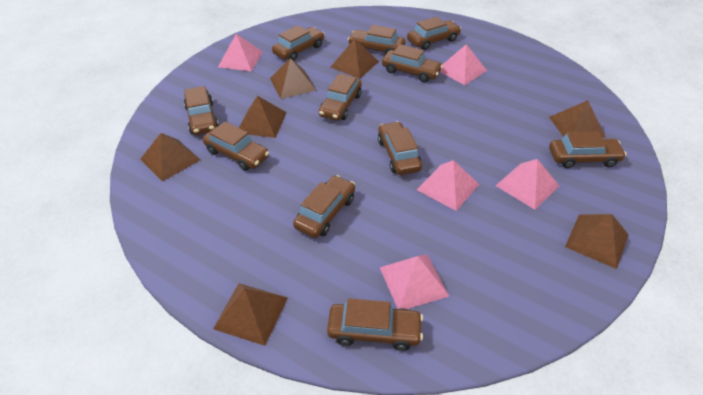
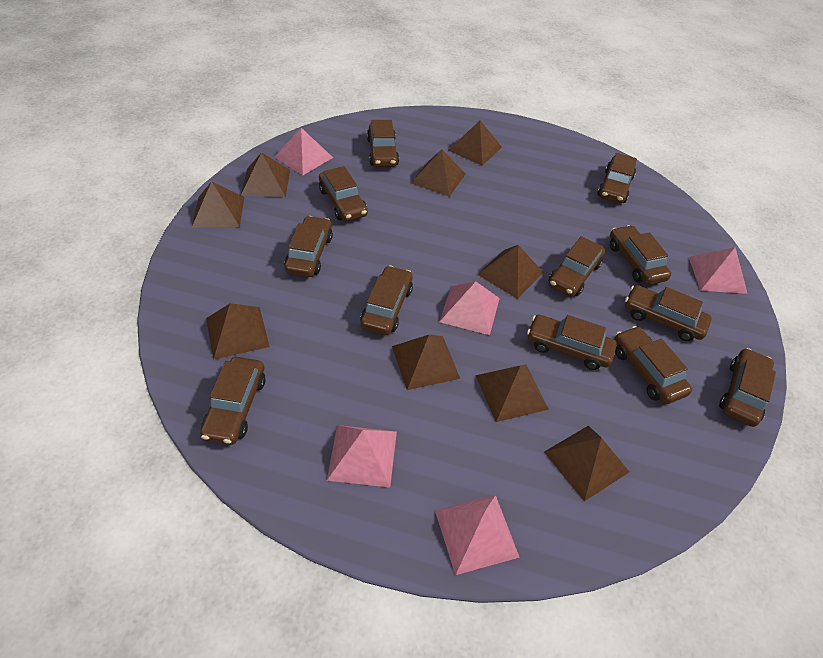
brown car: [184,86,219,135] [203,122,269,171] [272,25,324,61] [293,175,355,238] [319,74,362,121] [327,298,423,351] [348,25,405,55] [378,121,422,175] [382,44,443,82] [407,17,461,50] [549,131,627,168] = 11 -> [200,357,266,445] [284,216,333,277] [319,166,368,221] [360,265,413,335] [367,120,399,167] [527,314,617,370] [549,236,605,297] [597,153,637,203] [610,225,671,285] [614,326,692,404] [625,285,712,341] [719,348,776,427] = 12
brown pyramid: [140,133,200,181] [213,283,288,346] [239,96,287,138] [270,58,317,99] [331,39,379,79] [549,100,606,138] [565,214,629,269] = 7 -> [192,181,244,227] [206,303,270,360] [241,152,290,197] [392,334,460,390] [411,150,466,197] [448,121,502,166] [475,364,549,422] [477,245,544,299] [544,426,629,502] = 9

